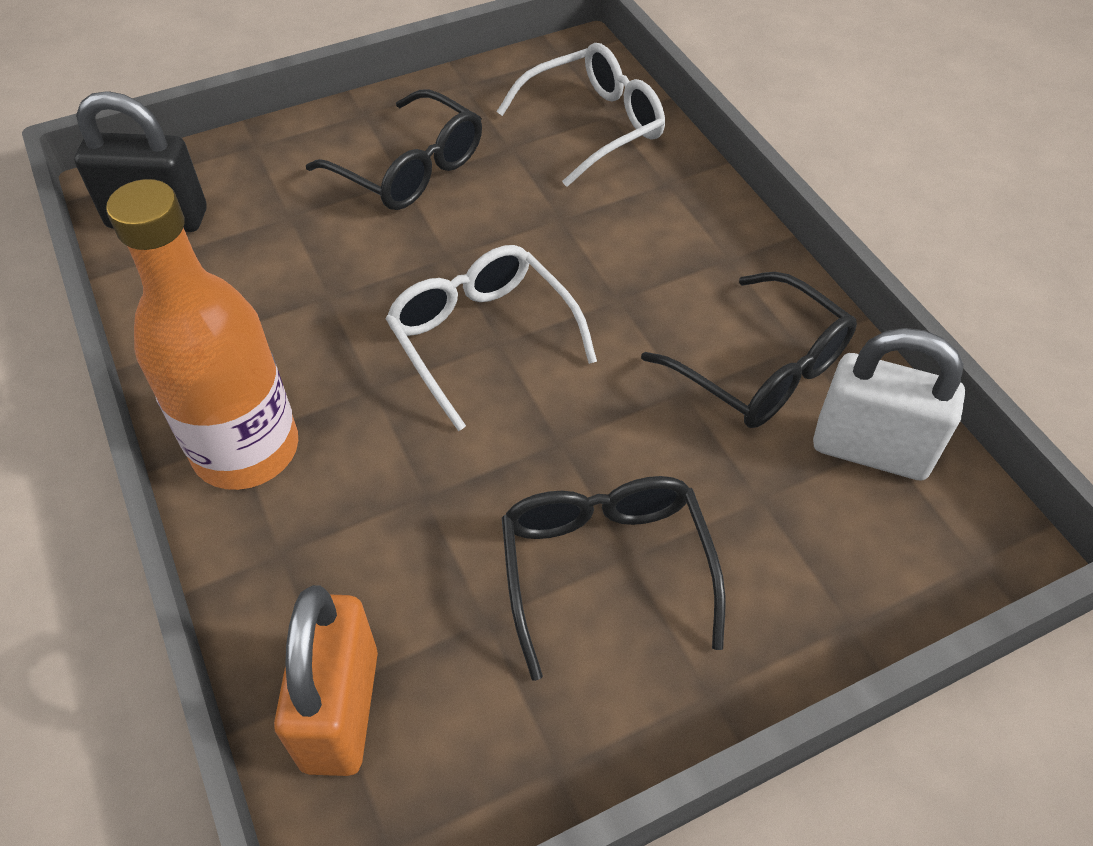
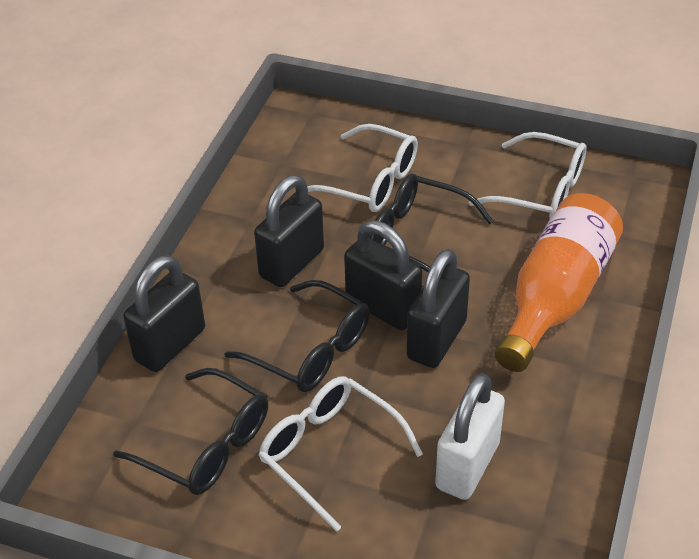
black padlock: [74,91,206,232] = 1 -> [124,255,205,372] [254,175,324,287] [344,220,422,330] [407,249,470,368] = 4
orange padlock: [274,585,378,776] = 1 -> none = 0
white glasses: [386,245,597,431] [496,43,665,187] = 2 -> [259,376,423,532] [307,124,418,212] [469,132,587,218] = 3

